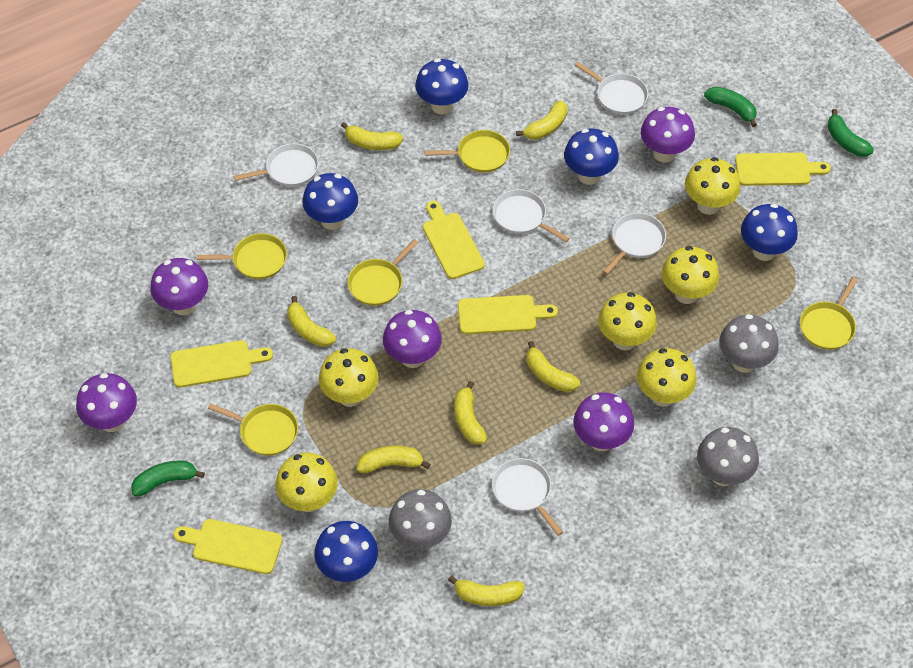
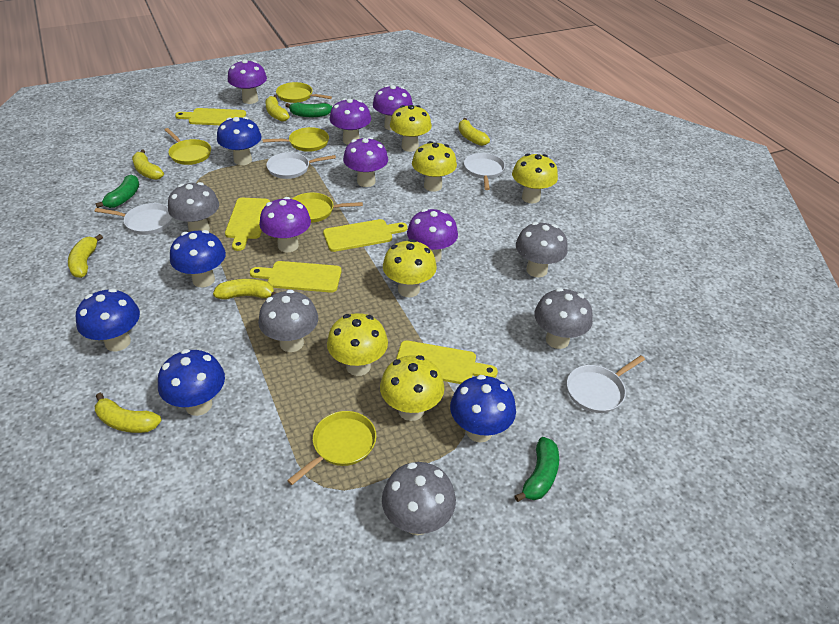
grey mushroom: [389,489,452,549] [697,427,759,486] [719,314,779,373] = 3 -> [168,182,219,232] [258,290,318,352] [382,462,456,535] [516,222,568,277] [535,288,593,349] = 5
purple mushroom: [76,373,137,432] [150,258,208,315] [383,310,442,368] [573,392,634,451] [641,107,695,163] = 5 -> [228,59,267,104] [259,197,311,252] [330,98,371,145] [343,137,388,187] [373,85,413,131] [407,209,458,263] = 6
white pan: [234,143,319,187] [492,458,563,536] [493,189,570,242] [575,62,648,115] [603,213,666,275] = 5 -> [95,203,172,235] [266,152,336,179] [464,153,505,190] [567,355,645,413] = 4
yellow banana: [287,296,336,347] [341,122,403,150] [357,445,430,473] [448,575,525,606] [454,381,487,444] [516,101,568,140] [527,341,580,392] = 7 -> [68,234,103,278] [95,393,161,433] [132,149,164,180] [213,279,276,300] [265,95,290,122] [458,118,490,146] = 6

